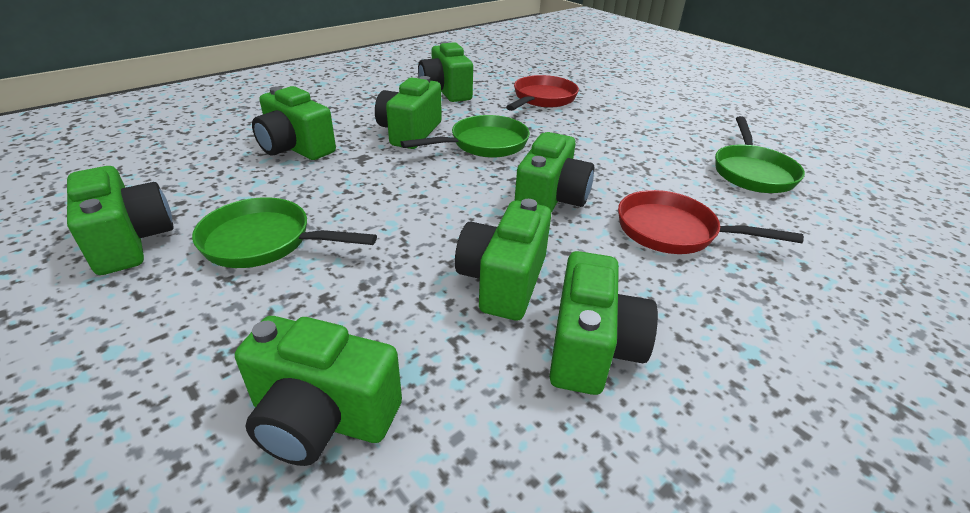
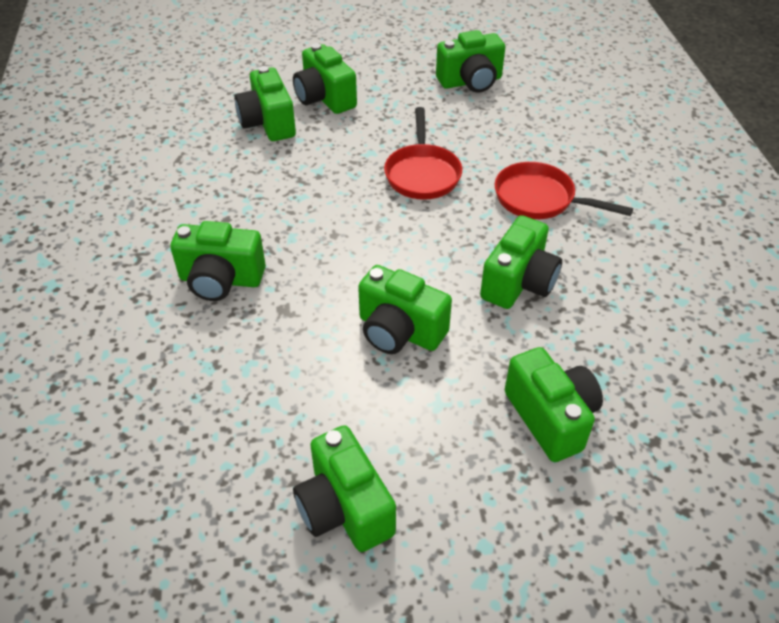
green pan: [192,197,377,268] [400,115,530,158] [715,116,805,193] = 3 -> none = 0

